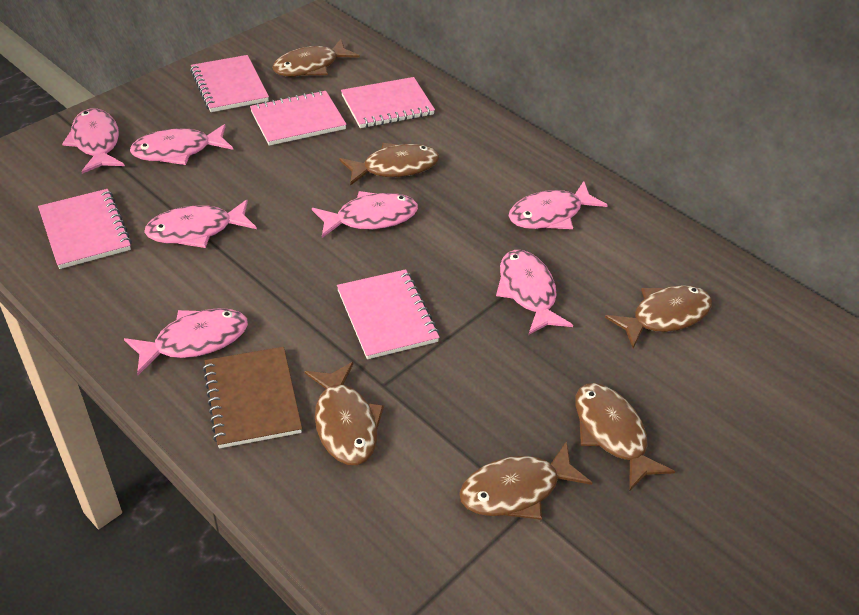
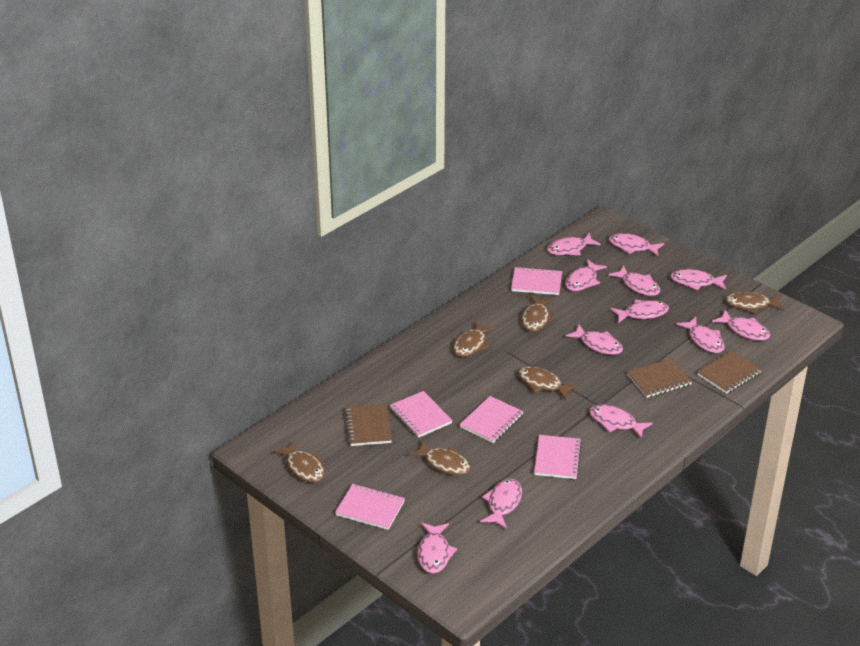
brown notebook: [203,347,302,448] = 1 -> [345,404,392,446] [627,358,692,398] [697,351,761,394] = 3
pink fish: [62,108,125,174] [124,308,248,375] [130,124,233,165] [144,199,257,248] [312,191,418,238] [496,250,573,335] [509,181,608,229] = 7 -> [418,523,457,574] [480,479,522,529] [547,233,601,255] [565,259,607,291] [566,324,623,355] [590,404,653,439] [608,266,660,296] [609,233,664,256] [610,300,669,323] [670,269,727,291] [676,317,725,353] [712,310,770,341] = 12

